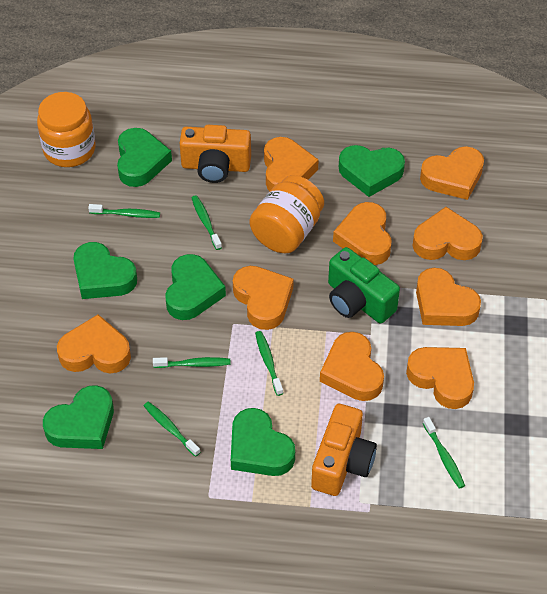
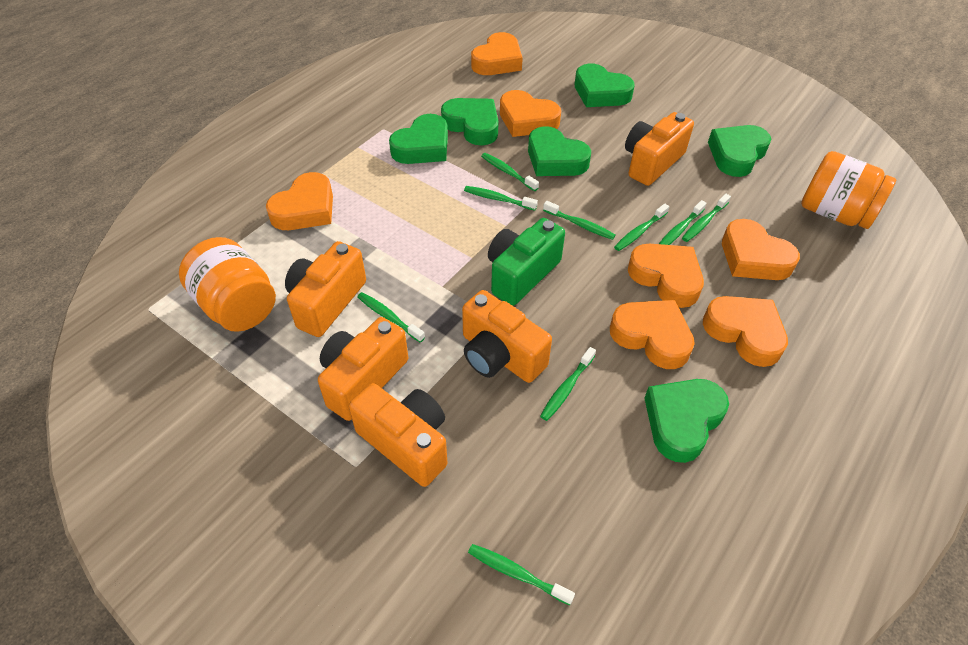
green toothbrush: [88,204,160,218] [144,402,200,457] [153,357,230,368] [192,195,222,250] [255,331,283,396] [423,417,465,489] = 6 -> [357,292,425,342] [464,186,538,211] [468,544,575,605] [481,153,539,191] [540,347,596,421] [543,201,615,240] [614,204,669,251] [659,200,707,245] [682,194,731,242] = 9
orange camera: [180,125,251,183] [311,404,377,496] = 2 -> [285,241,366,337] [318,317,408,421] [349,383,447,487] [462,290,552,383] [625,112,694,186] = 5
orange heart: [57,315,131,373] [233,266,293,330] [264,137,319,191] [320,332,384,401] [333,202,392,265] [406,347,474,409] [412,207,483,260] [416,268,481,326] [420,146,484,200] = 9 -> [266,172,333,230] [471,32,523,75] [500,90,561,137] [610,300,695,369] [628,244,704,308] [703,296,788,367] [722,219,800,280] = 7

